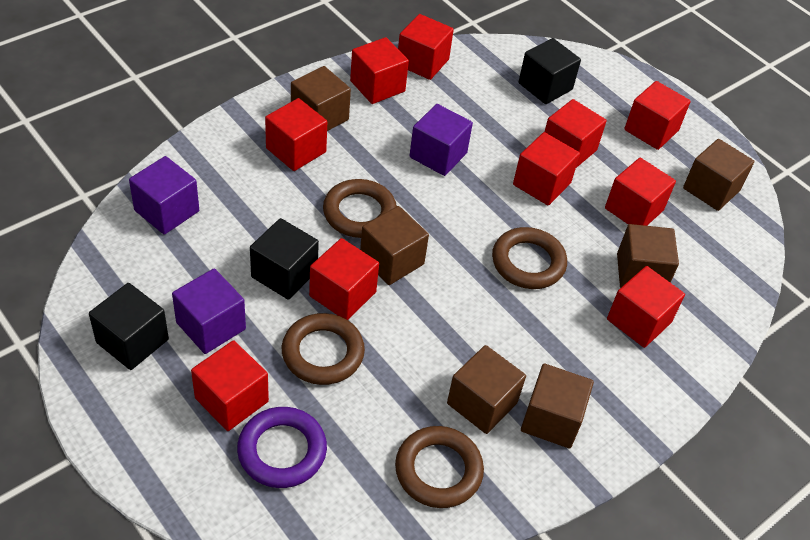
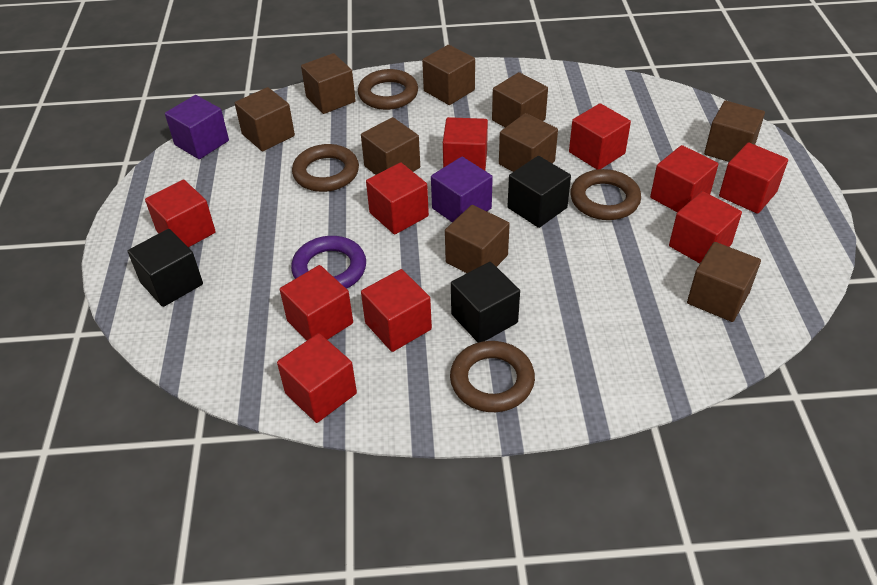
brown cube: [291,66,351,131] [360,206,429,285] [447,345,526,434] [521,364,594,448] [617,224,679,288] [683,139,754,211] = 6 -> [235,87,295,151] [301,53,356,114] [361,117,420,175] [422,45,475,105] [445,205,510,273] [492,72,548,127] [499,113,558,172] [687,242,761,322] [704,101,765,162] = 9
purple cube: [129,156,199,235] [172,269,246,354] [409,104,473,176] = 3 -> [165,95,229,159] [431,157,493,222] = 2

